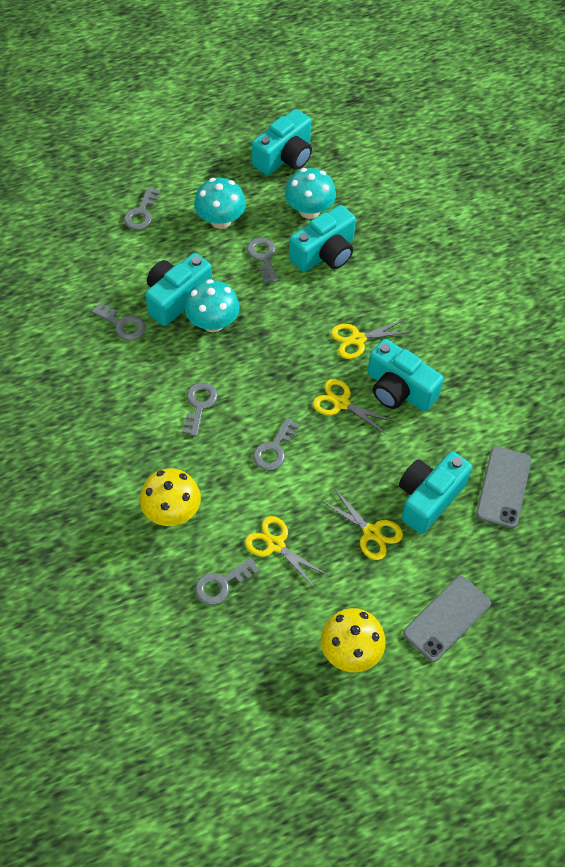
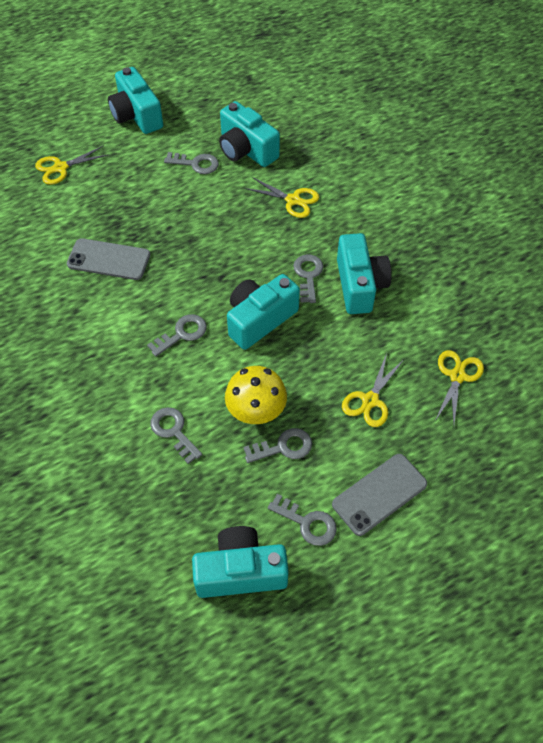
turquoise mushroom: [185,279,240,332] [194,178,246,229] [285,168,336,219] = 3 -> none = 0
yellow mushroom: [140,468,201,526] [321,608,386,672] = 2 -> [225,366,287,424] = 1

